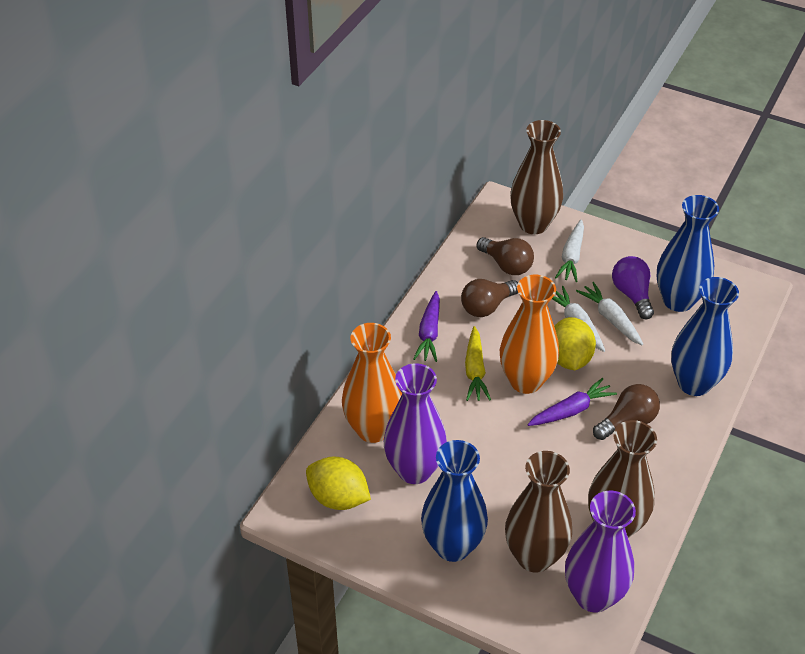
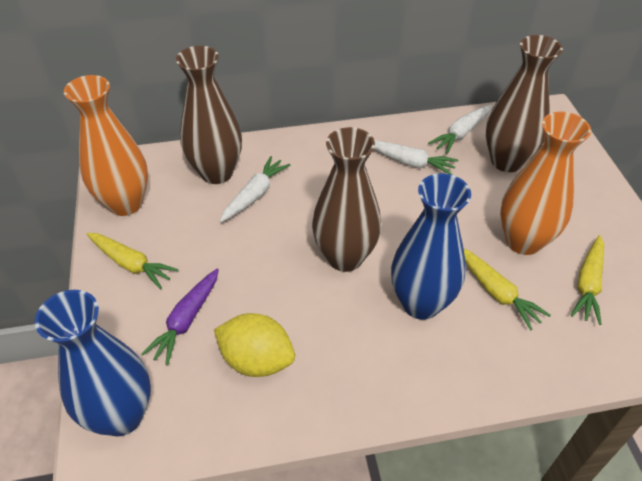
blue vase: [421,440,488,562] [657,195,719,312] [671,277,739,396] = 3 -> [35,290,151,436] [391,173,471,320] = 2
brown light bulb: [461,279,518,317] [477,237,534,275] [593,384,660,440] = 3 -> none = 0
purple carrot: [413,291,440,362] [527,378,617,426] = 2 -> [141,268,219,366] = 1
purple light bulb: [612,256,654,319] = 1 -> none = 0
purple vase: [384,363,447,484] [565,491,636,613] = 2 -> none = 0
yellow carrot: [465,326,491,401] = 1 -> [87,233,179,289] [464,249,551,331] [571,235,604,325] = 3
yellow lemon: [306,457,371,510] [554,317,596,370] = 2 -> [214,313,295,377] = 1

